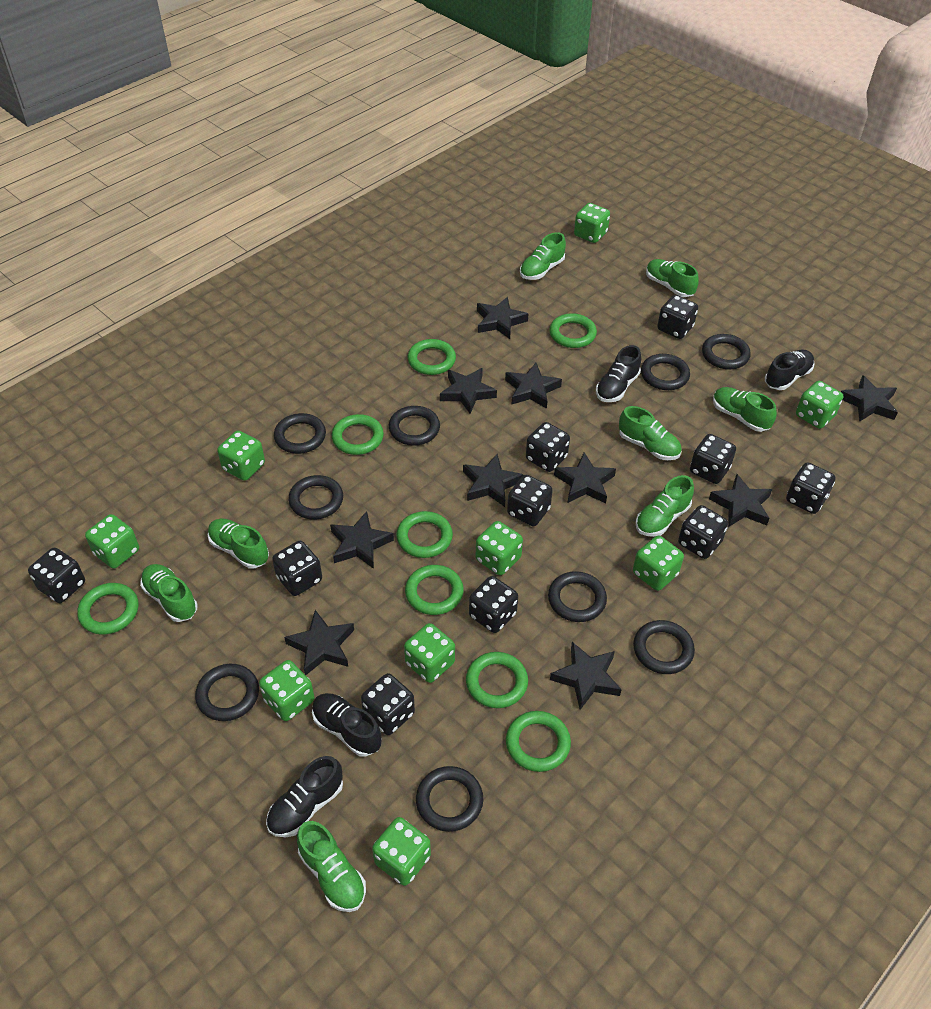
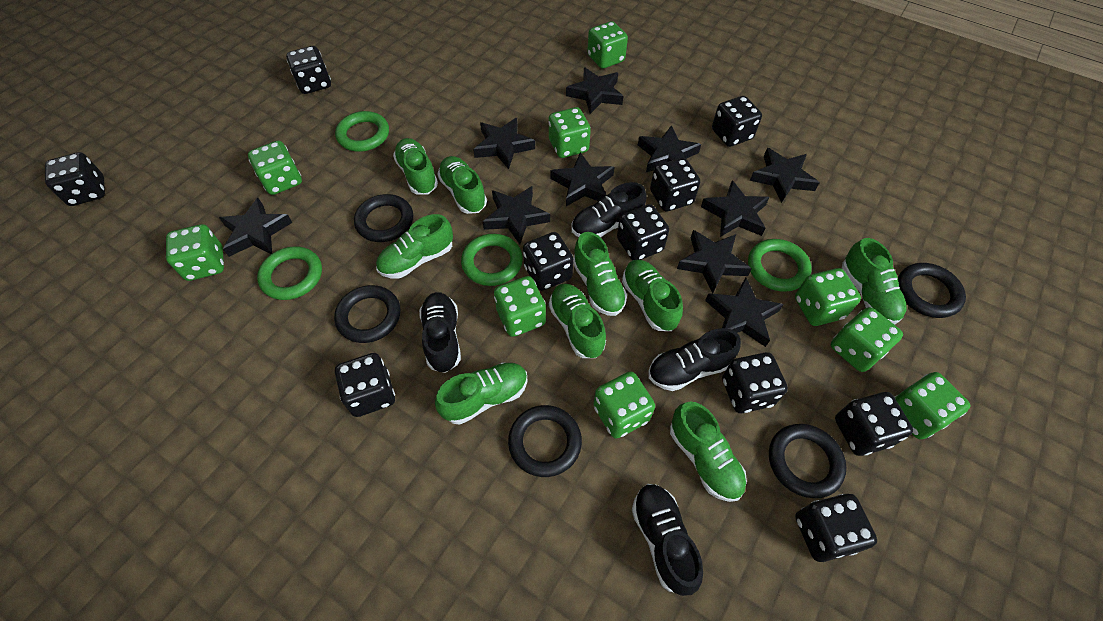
black ring: [195,664,259,721] [274,413,326,454] [288,475,343,520] [389,406,440,446] [416,766,483,832] [548,571,607,622] [633,620,695,674] [641,354,690,390] [702,334,751,369] = 9 -> [334,285,401,343] [354,194,413,242] [508,405,582,477] [769,424,847,498] [898,263,966,318] = 5
green ring: [77,583,139,635] [332,414,384,455] [397,511,453,558] [405,565,464,615] [407,339,456,375] [466,652,528,708] [506,711,571,772] [549,313,597,348] = 8 -> [257,246,322,300] [335,111,389,152] [461,234,523,286] [748,239,812,292] = 4
green shoe: [140,564,198,622] [208,519,269,568] [297,821,366,912] [520,232,566,280] [619,406,682,460] [636,475,694,537] [646,259,699,297] [713,387,777,432] = 8 -> [376,214,453,279] [393,138,438,195] [435,362,528,425] [437,156,487,214] [549,283,606,358] [573,232,627,316] [622,259,683,331] [670,402,747,502] [842,238,907,325] = 9

